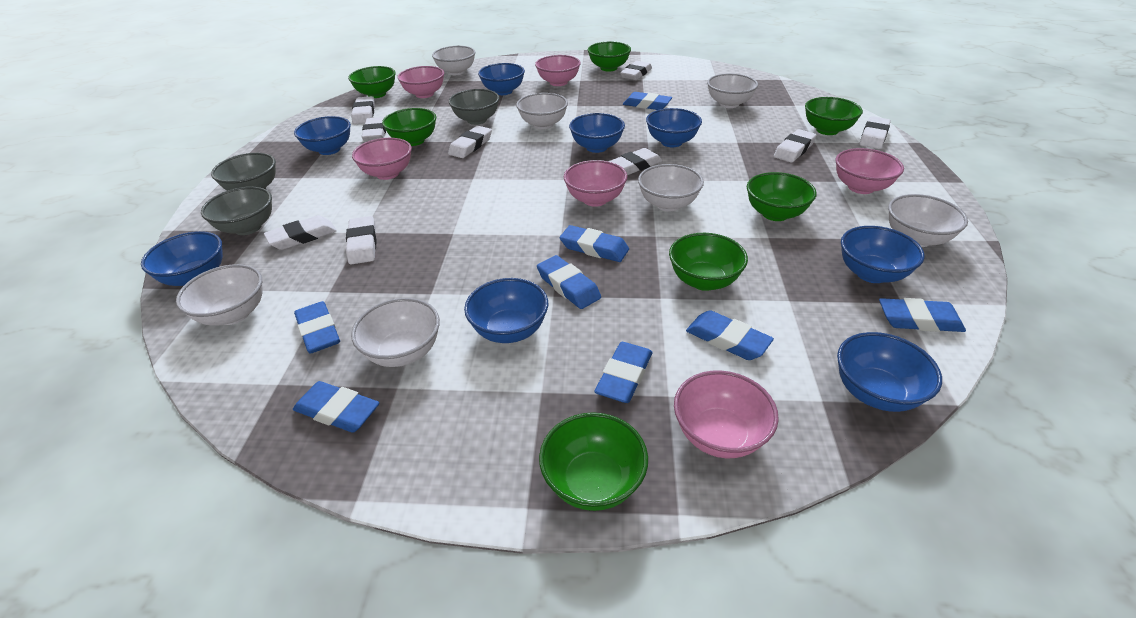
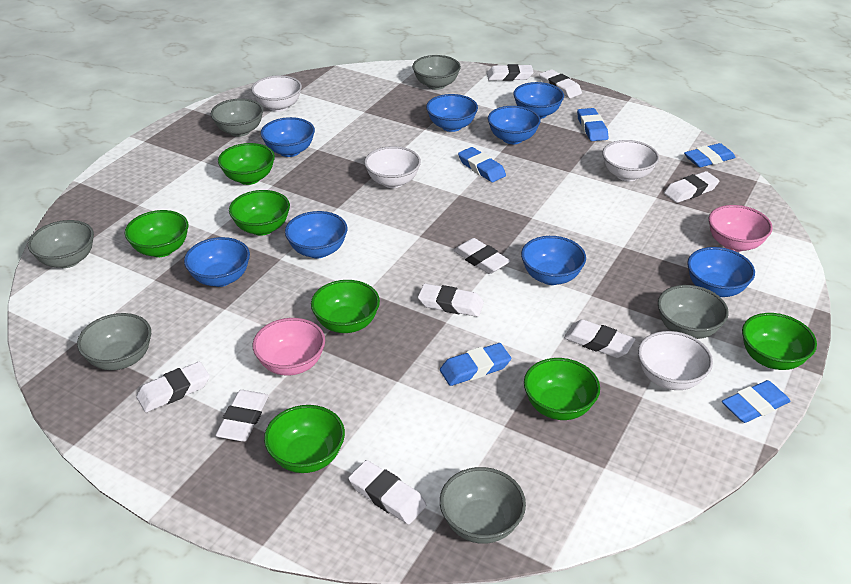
blue eraser: [293,381,379,433] [294,301,340,354] [537,255,601,309] [560,225,629,262] [594,342,652,403] [623,92,672,110] [686,310,774,360] [879,298,966,332] = 8 -> [440,343,511,386] [458,147,506,182] [577,108,608,141] [684,143,736,167] [722,380,791,423] = 5
grey bowl: [201,187,272,235] [211,153,276,191] [449,89,500,125] = 3 -> [28,220,94,268] [77,313,151,370] [211,98,263,137] [412,55,461,90] [440,467,526,544] [658,285,729,339] = 6
pink bowl: [352,138,412,180] [397,66,444,98] [535,55,581,86] [564,160,627,207] [674,370,779,458] [836,148,904,194] = 6 -> [253,318,325,376] [709,205,773,252] = 2
white bowl: [176,264,262,326] [351,298,440,367] [432,46,475,75] [516,93,568,129] [638,164,704,211] [707,73,758,108] [888,194,968,247] = 7 -> [251,75,302,112] [364,146,421,188] [602,140,659,181] [638,331,713,390] = 4

